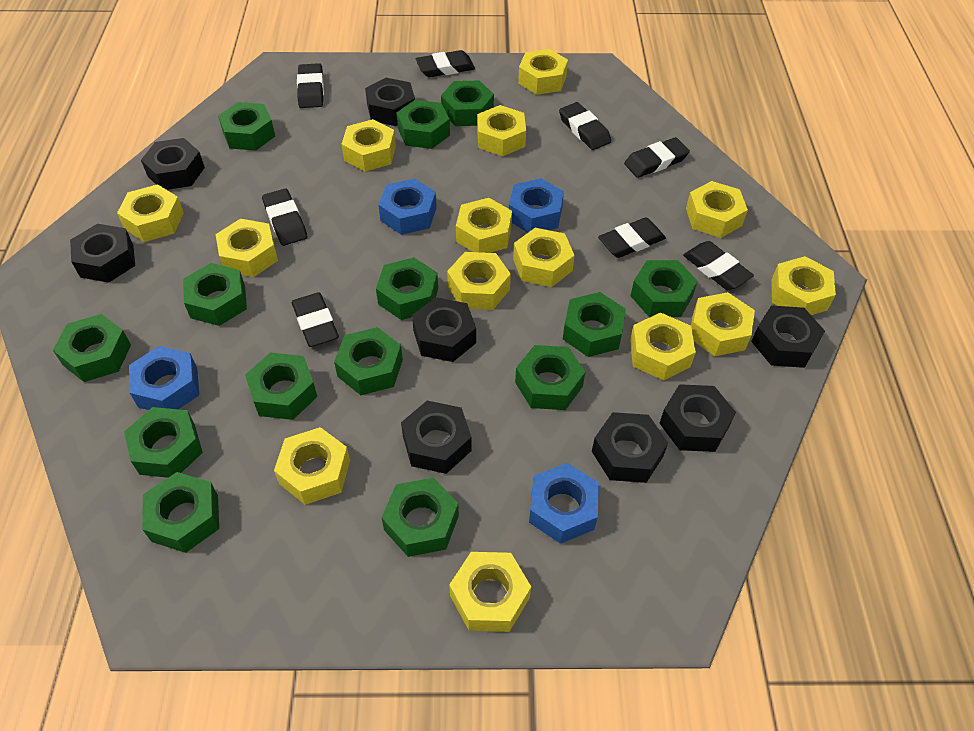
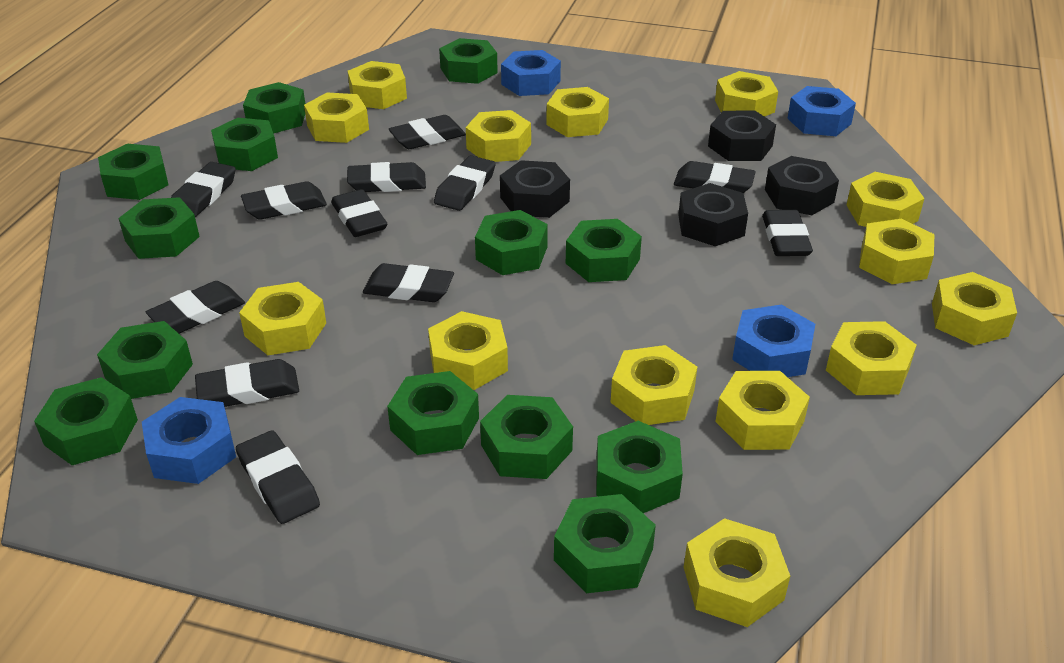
black eraser: [262,189,307,246] [292,292,339,347] [297,63,324,108] [416,50,475,77] [559,102,611,150] [598,218,666,258] [624,137,690,178] [683,241,754,290] = 8 -> [146,281,245,334] [171,162,236,217] [195,359,299,407] [236,430,320,524] [241,181,327,219] [331,189,387,237] [347,162,426,192] [363,263,454,302] [389,115,466,149] [434,156,495,211] [674,161,756,193] [762,210,813,256] = 12
black nut: [70,224,135,283] [141,138,205,190] [365,78,415,126] [401,401,472,474] [412,297,476,362] [592,412,668,483] [660,384,736,452] [751,305,825,368] = 8 -> [500,160,570,218] [678,183,748,246] [708,110,776,161] [765,156,839,215] = 4
green nut: [53,314,131,382] [124,407,203,478] [142,472,219,553] [183,263,247,326] [218,102,275,151] [245,353,317,420] [334,327,403,395] [376,257,438,320] [381,478,459,557] [396,100,450,149] [441,80,494,126] [515,345,585,410] [563,292,626,357] [631,260,698,317] = 14 -> [34,377,138,465] [97,321,193,399] [98,144,168,200] [118,197,200,259] [211,118,278,171] [243,82,305,134] [387,371,479,455] [439,38,498,84] [475,210,548,275] [480,395,573,479] [554,494,656,593] [566,219,642,282] [596,421,683,513] = 13

